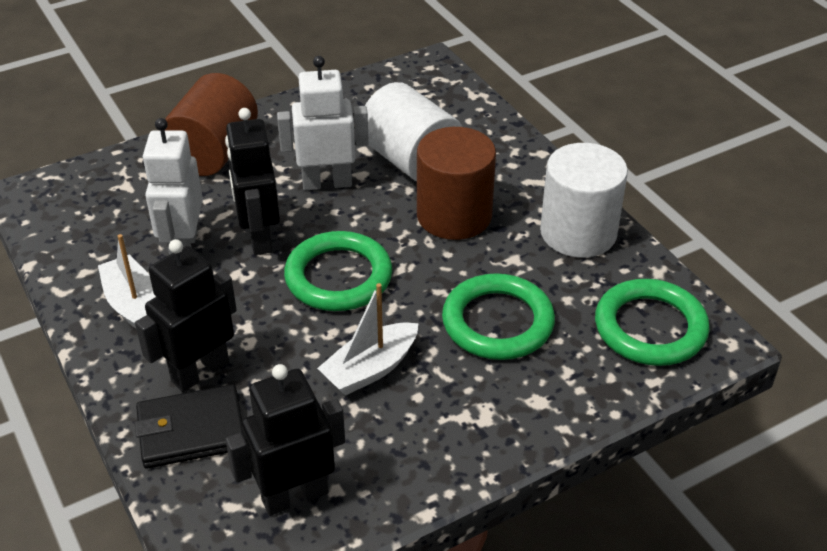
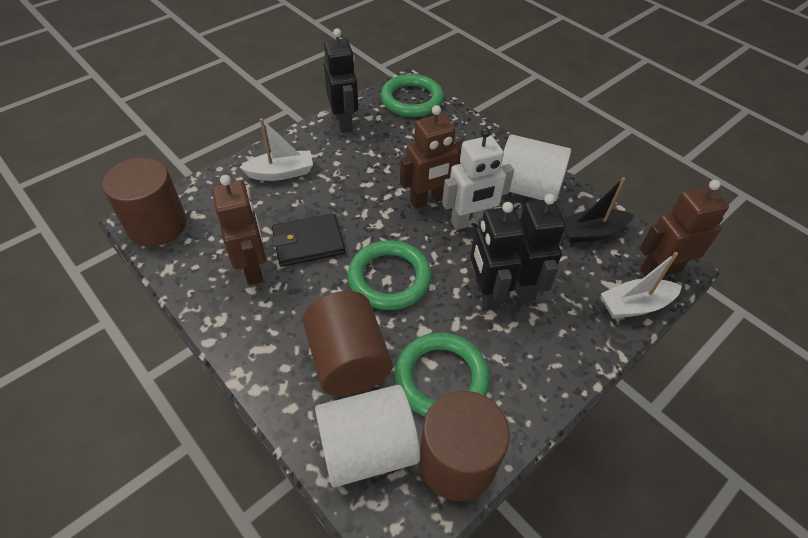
black boat: none = 0 -> [563,177,634,243] = 1
brown cylinder: [165,73,258,176] [417,127,496,240] = 2 -> [102,158,187,246] [303,291,392,396] [419,391,510,501] = 3
brown robot: none = 0 -> [212,175,266,285] [400,105,464,209] [640,180,729,276] = 3
white robot: [143,118,203,255] [277,56,369,190] = 2 -> [442,127,514,230] = 1

